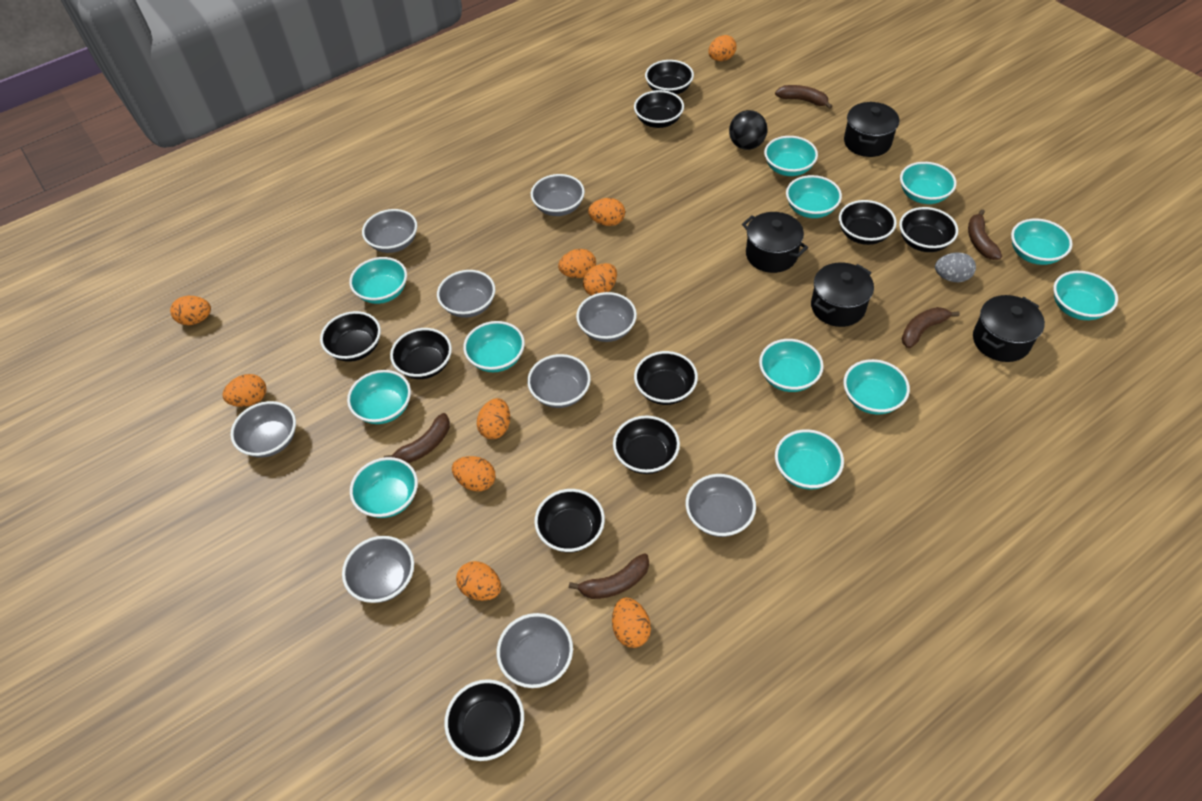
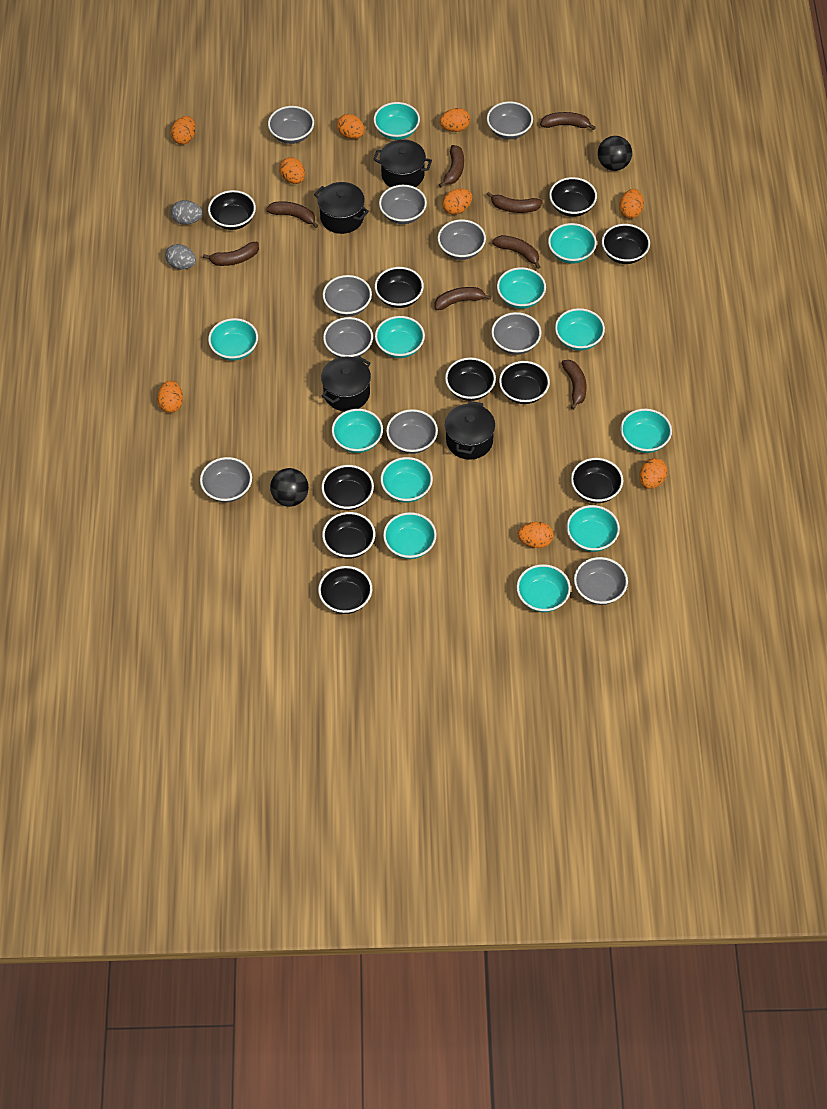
black ball: [729,110,767,150] = 1 -> [270,468,309,507] [598,136,632,171] = 2
brown banana: [384,413,450,463] [569,553,649,599] [775,85,833,109] [902,307,960,348] [968,209,1002,260] = 5 -> [203,242,259,266] [266,201,318,228] [435,287,492,310] [439,145,464,188] [486,192,543,213] [492,235,540,269] [540,112,596,130] [562,360,587,410] = 8
grey bowl: [231,401,296,458] [342,536,414,603] [362,209,417,253] [437,270,495,318] [497,613,573,688] [527,354,591,408] [531,174,585,216] [576,292,637,342] [686,474,756,537] = 9 -> [200,457,252,503] [268,106,314,144] [323,275,372,317] [323,317,373,358] [379,185,427,224] [386,409,438,454] [438,219,486,260] [487,101,533,139] [491,312,541,355] [574,557,628,605] = 10
grey egg: [935,252,976,282] = 1 -> [165,244,196,270] [171,200,203,225] = 2
orange egg: [170,296,211,325] [222,374,267,407] [452,456,495,492] [456,561,501,601] [477,398,510,439] [558,249,596,278] [583,263,617,296] [588,198,625,226] [612,597,651,648] [708,35,737,61] = 10 -> [157,381,183,413] [171,116,196,145] [279,157,305,184] [337,114,365,139] [439,108,470,132] [442,189,472,215] [518,522,553,548] [619,189,644,219] [639,458,667,489] = 9

